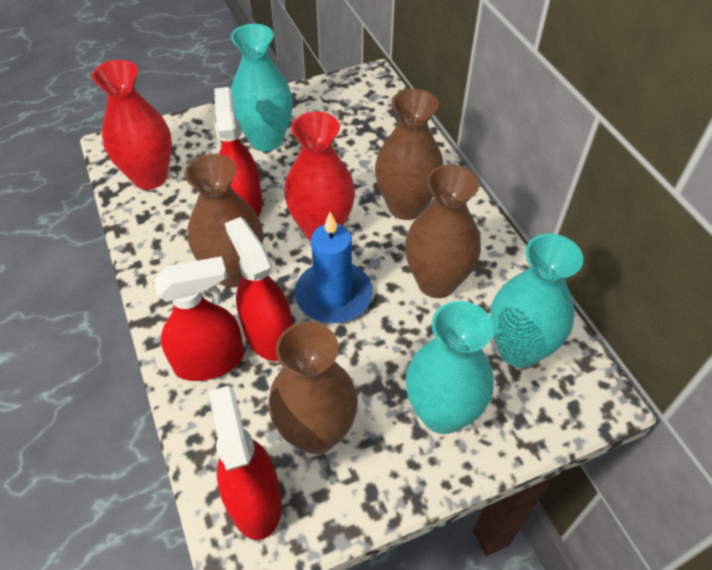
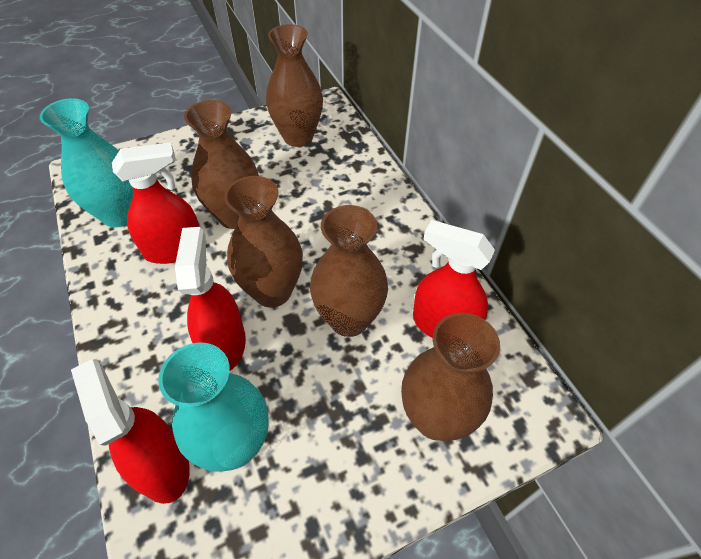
blue candle: [295,212,373,323] = 1 -> none = 0
brown vase: [184,154,263,287] [268,322,358,454] [375,89,443,220] [405,164,481,298] = 4 -> [184,100,259,229] [224,176,303,308] [266,24,323,147] [310,205,388,337] [401,313,500,441] = 5
red vase: [92,60,172,190] [284,112,355,241] = 2 -> none = 0
turquoise vase: [231,24,293,151] [406,301,494,434] [490,234,583,368] = 3 -> [40,98,133,227] [158,343,269,472] = 2

